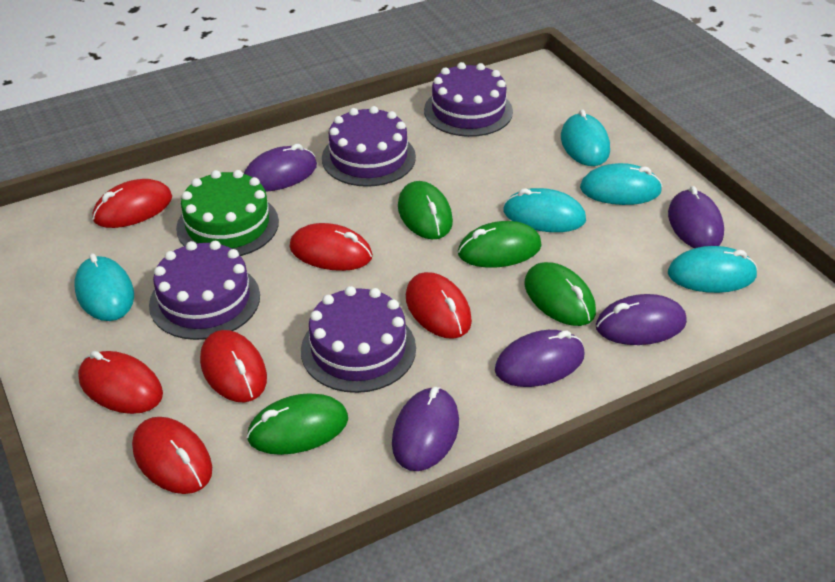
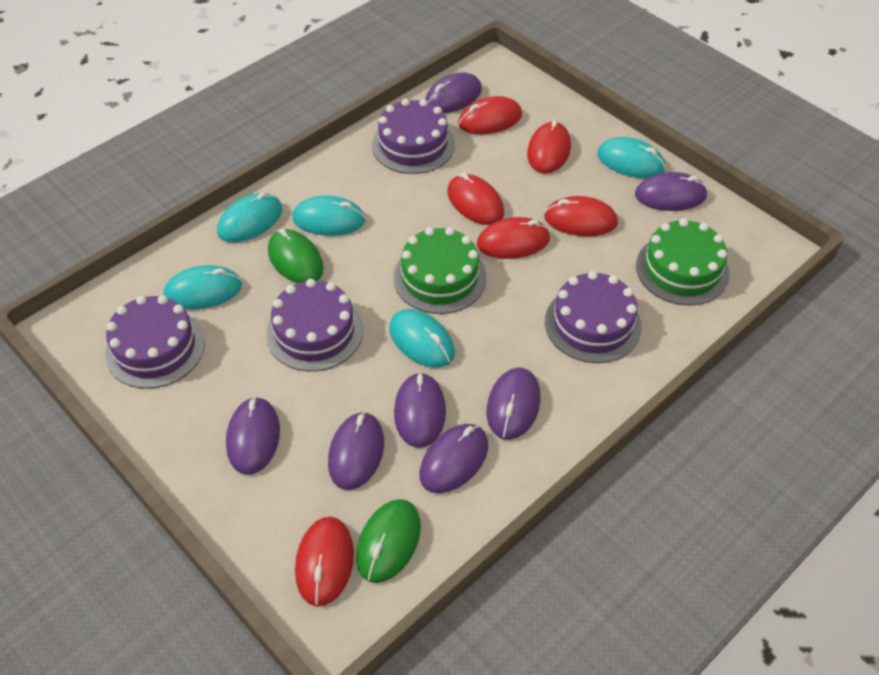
green cake: [176,170,279,256] = 1 -> [394,227,486,314] [636,218,730,306] = 2
green mouse: [247,393,348,455] [398,181,453,239] [458,221,542,268] [525,262,596,326] = 4 -> [268,228,324,283] [356,499,421,583] = 2
purple mouse: [244,144,317,192] [392,387,459,471] [495,330,585,387] [596,294,687,345] [668,186,724,248] = 5 -> [226,396,280,475] [328,411,384,490] [394,372,446,448] [420,424,488,493] [425,73,482,113] [487,367,540,440] [635,172,708,211] = 7

